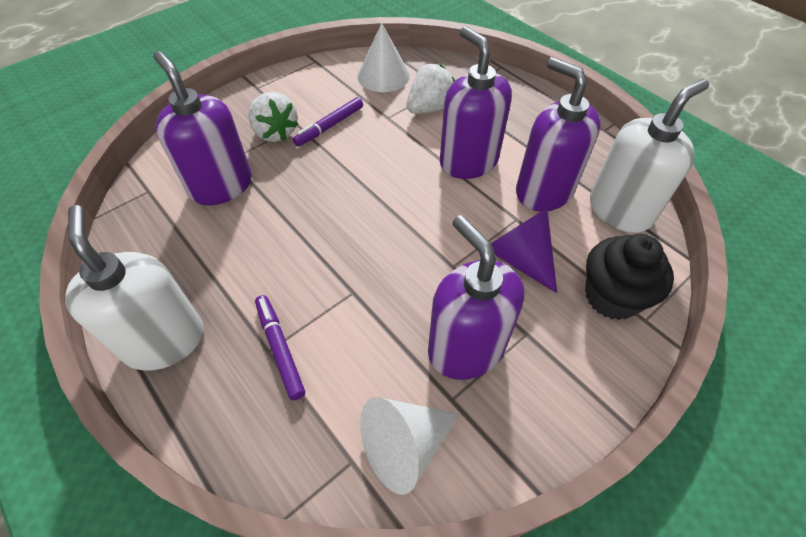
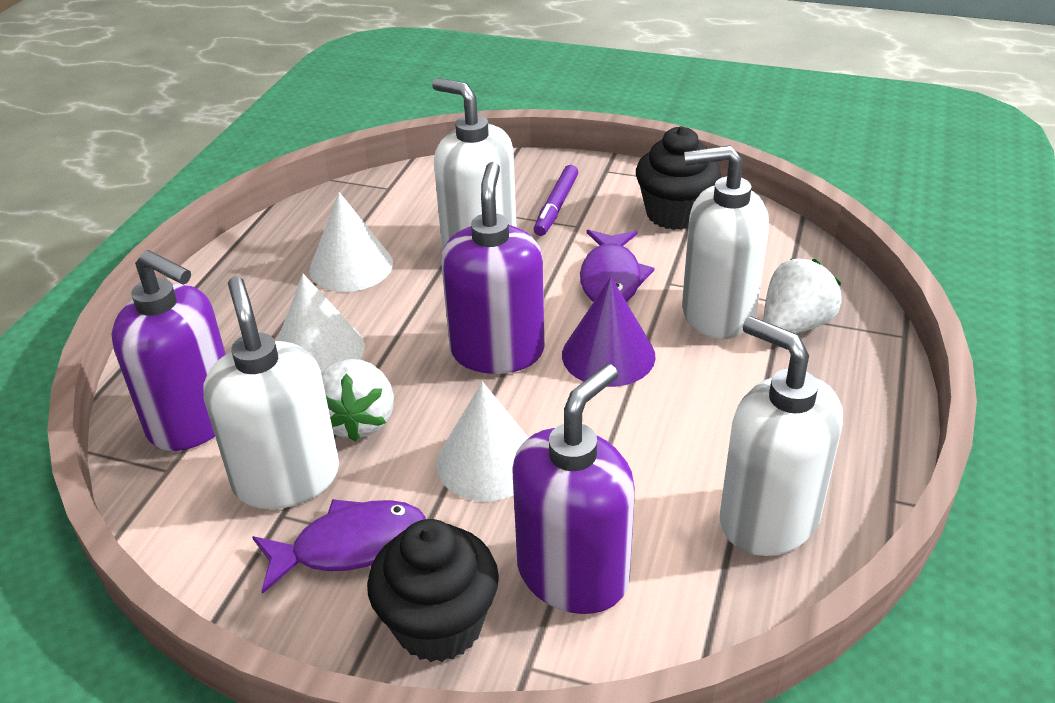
black cupcake: [585,234,674,320] = 1 -> [367,519,499,662] [636,126,721,230] = 2
purple fish: none = 0 -> [252,499,426,594] [580,230,654,302] = 2
purple marker: [255,295,305,400] [293,97,363,146] = 2 -> [534,165,578,236] = 1
purple soap dispenser: [153,51,252,205] [428,215,524,380] [440,26,512,179] [516,57,601,211] = 4 -> [111,250,226,451] [441,162,545,374] [512,364,635,614] = 3
white cone: [357,23,410,92] [360,397,460,495] = 2 -> [277,274,365,373] [309,192,393,292] [436,381,529,501] = 3
white soap dispenser: [65,205,204,370] [590,79,709,233] = 2 -> [203,277,339,509] [432,78,516,248] [682,145,769,339] [720,316,843,556] = 4

